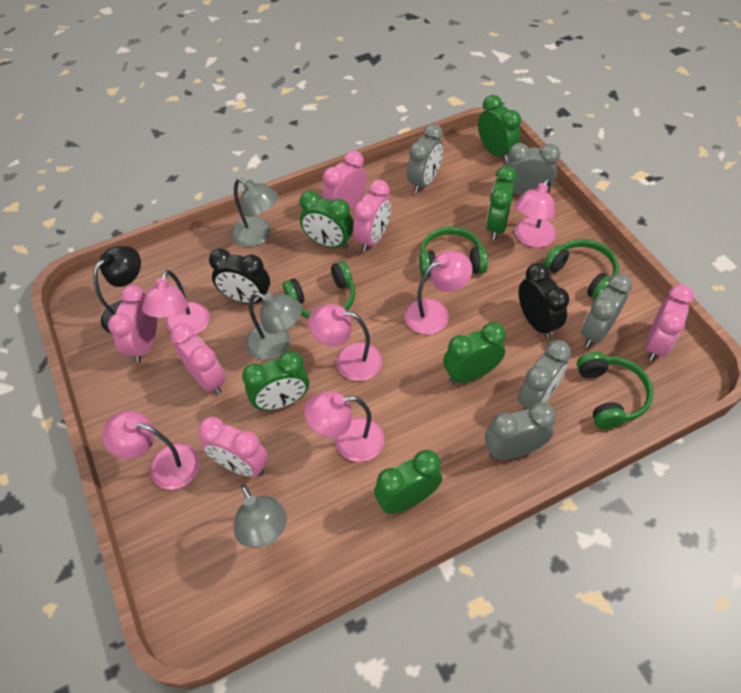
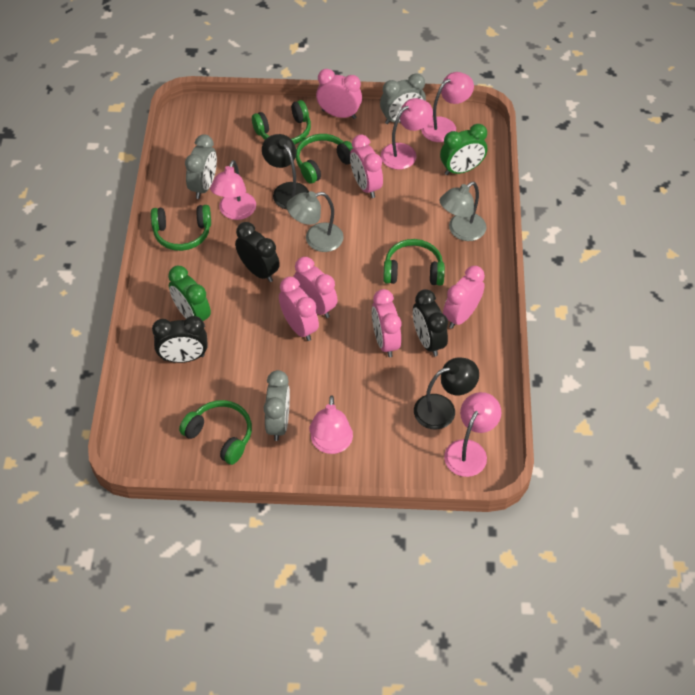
black clock: [209,249,270,304] [519,263,569,338] = 2 -> [152,316,207,363] [235,222,280,282] [413,289,448,357] = 3
black lamp: [93,246,141,334] = 1 -> [262,134,309,210] [414,358,479,429] = 2
green clock: [242,351,309,410] [300,191,353,249] [374,450,442,514] [443,322,506,384] [478,95,521,162] [486,166,517,240] = 6 -> [168,266,211,327] [440,124,487,175] = 2
green headphones: [283,261,355,319] [419,226,488,276] [544,239,619,300] [577,352,653,429] = 4 -> [151,205,211,251] [179,400,252,465] [252,100,311,144] [295,134,354,184] [383,239,445,286] = 5
grey clock: [407,124,443,194] [485,402,556,460] [505,143,560,196] [518,340,571,410] [581,274,632,348] = 5 -> [185,134,217,199] [263,370,290,441] [380,73,426,124] = 3
grey lamp: [231,178,278,247] [234,484,287,547] [246,292,302,360] = 3 -> [287,191,344,252] [440,182,487,241] = 2
pink lamp: [102,411,200,490] [142,270,210,335] [304,391,384,462] [308,304,382,381] [405,251,472,335] [515,178,556,248] = 6 -> [210,160,256,220] [309,395,353,454] [381,98,433,170] [421,72,474,142] [444,392,501,477] = 5

